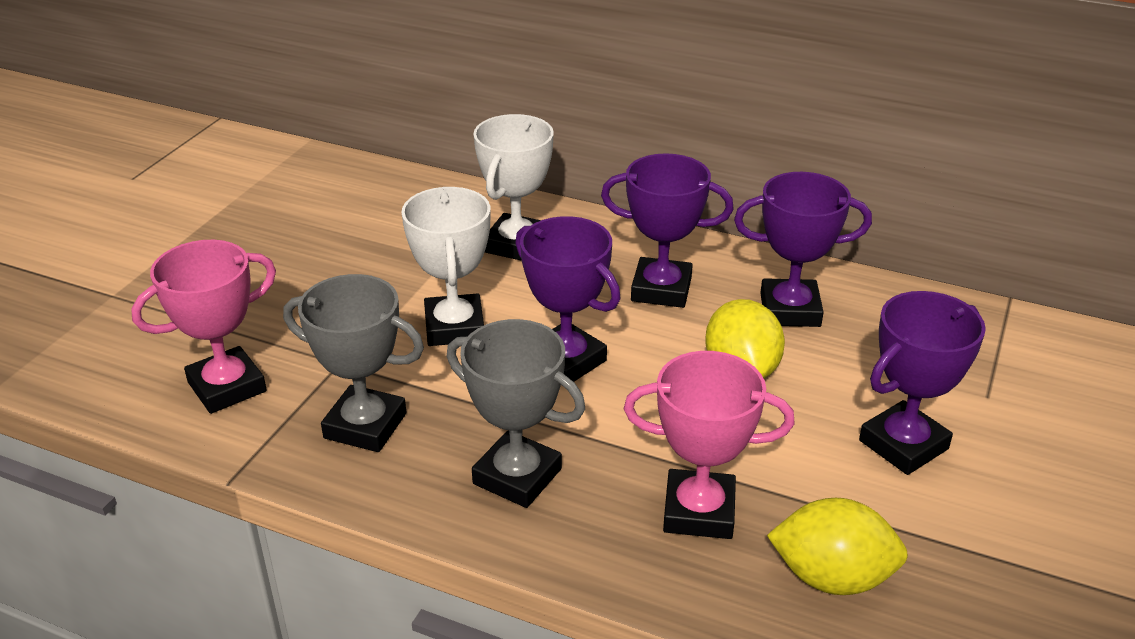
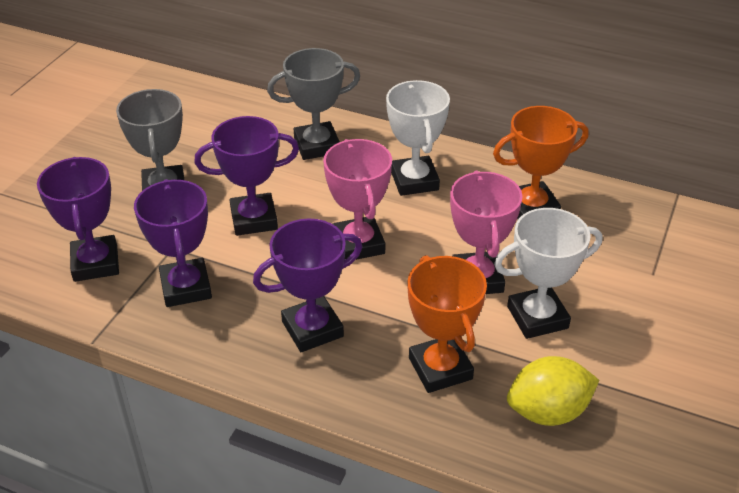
orange trophy: none = 0 -> [407,255,487,393] [493,106,588,219] = 2
yellow lemon: [705,299,785,378] [767,498,908,595] = 2 -> [507,356,599,426] = 1

